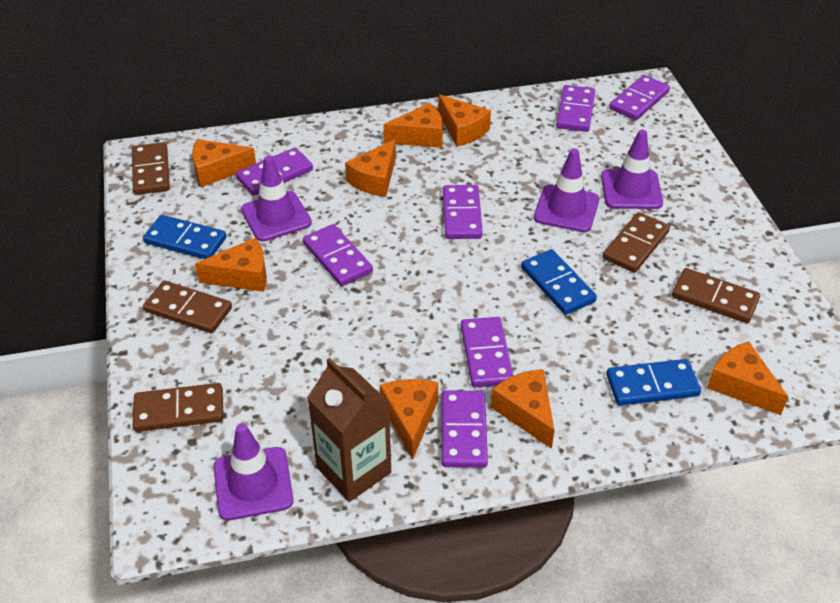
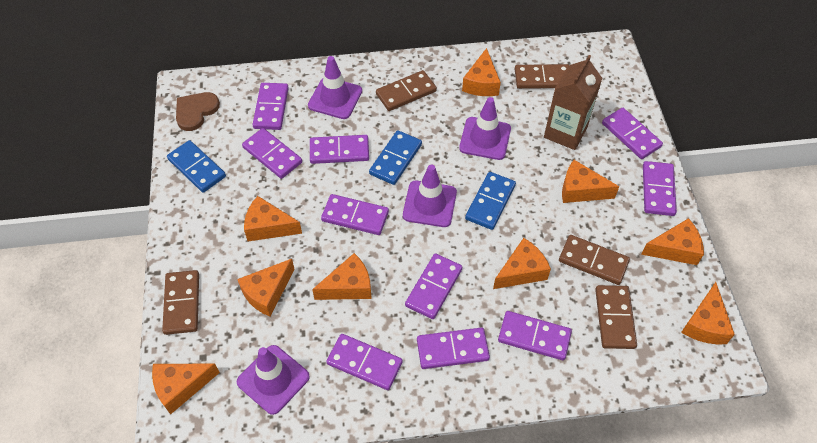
brown heart: none = 0 -> [176,92,220,131] = 1
orange cheese: [192,139,256,187] [195,237,267,292] [345,140,396,197] [380,379,438,460] [383,103,443,148] [438,94,491,147] [491,369,555,449] [707,341,788,415] = 8 -> [152,363,220,415] [237,259,295,316] [244,196,302,241] [312,253,372,300] [462,48,501,96] [493,238,551,289] [562,160,619,203] [641,218,704,265] [681,282,735,344] = 9
purple domino: [236,148,313,196] [303,224,373,286] [441,390,488,468] [443,185,483,239] [461,317,514,387] [556,85,595,132] [609,75,670,120] = 7 -> [242,128,302,179] [252,83,289,130] [310,135,369,164] [321,194,389,235] [326,334,403,390] [405,254,462,319] [417,328,490,369] [498,311,572,360] [602,108,663,159] [643,161,677,216] = 10

